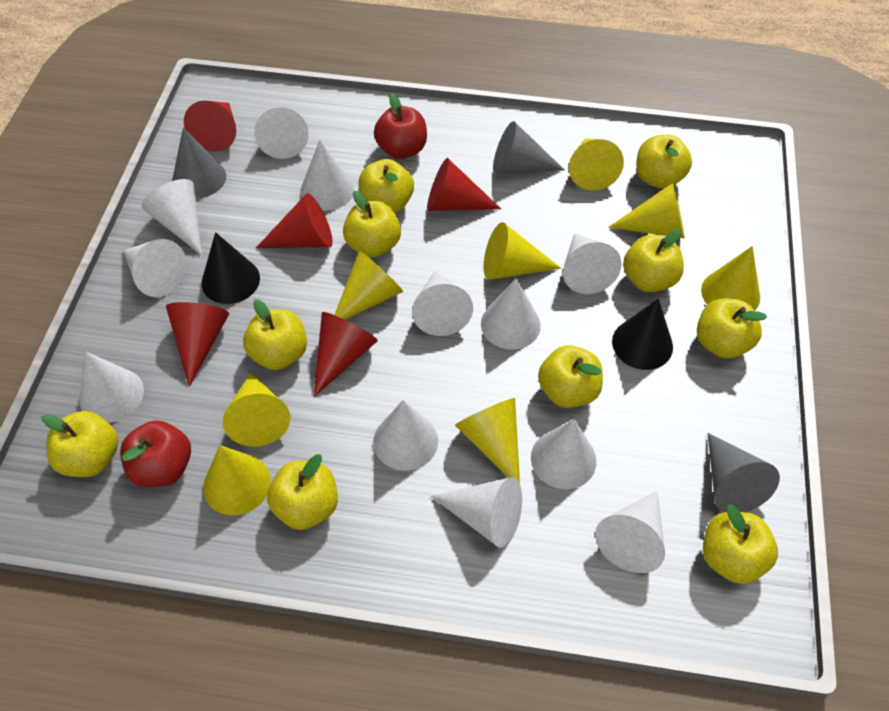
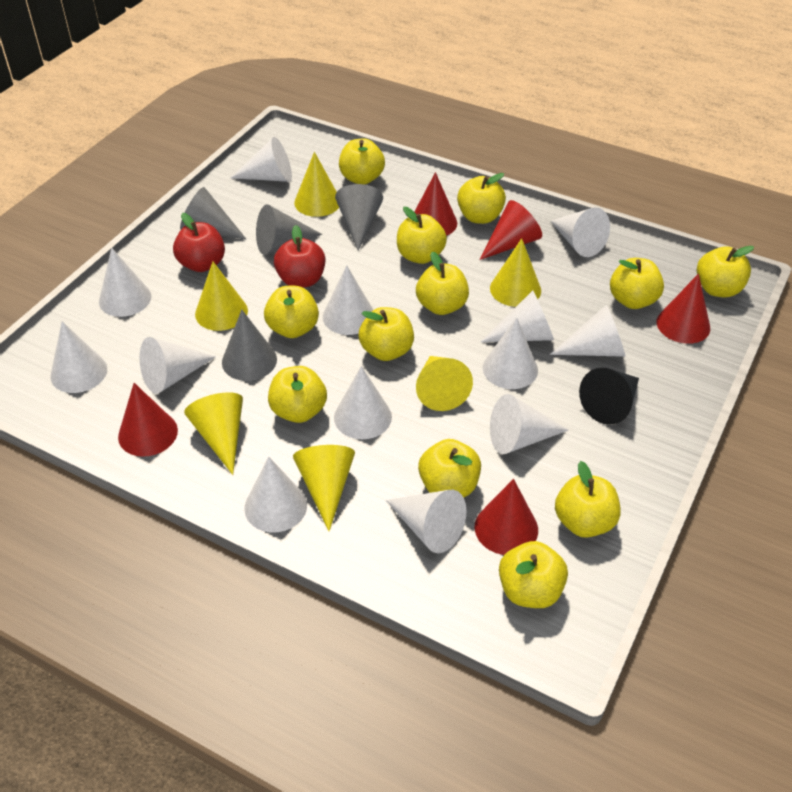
black cone: [201,232,260,304] [612,298,673,370] = 2 -> [579,368,639,425] = 1
grey cone: [172,127,226,199] [493,121,564,174] [708,433,780,512] = 3 -> [180,187,247,240] [222,310,277,381] [256,204,322,255] [335,184,383,250] = 4
white cone: [79,351,144,423] [123,239,187,297] [141,179,202,255] [254,107,309,159] [300,140,355,211] [373,400,438,471] [412,271,473,336] [431,477,522,548] [481,278,541,350] [531,419,597,489] [563,233,621,294] [595,491,665,573] = 12 -> [51,321,107,393] [99,248,151,317] [140,337,216,394] [230,137,292,182] [244,457,307,532] [323,265,373,335] [334,366,392,439] [386,490,466,553] [480,290,554,342] [483,318,538,389] [490,394,568,454] [550,305,626,357] [551,207,610,257] = 13
yellow apple: [42,411,118,477] [243,299,307,370] [267,454,338,530] [343,191,401,257] [359,159,414,213] [538,345,603,408] [623,229,684,292] [636,135,692,189] [697,298,767,359] [703,504,778,584] = 10 -> [264,286,319,338] [268,366,327,423] [339,138,385,185] [359,307,414,361] [397,207,447,264] [416,252,469,315] [418,439,481,498] [457,173,506,224] [499,541,568,608] [555,461,621,538] [610,258,664,309] [697,246,754,297] = 12
yellow cone: [203,445,271,516] [223,372,290,447] [335,251,403,320] [455,398,520,484] [484,222,561,280] [569,138,624,191] [608,183,685,239] [701,246,760,311] = 8 -> [184,392,243,475] [195,262,248,331] [293,445,355,531] [294,152,339,217] [416,356,473,411] [490,238,541,307] = 6

